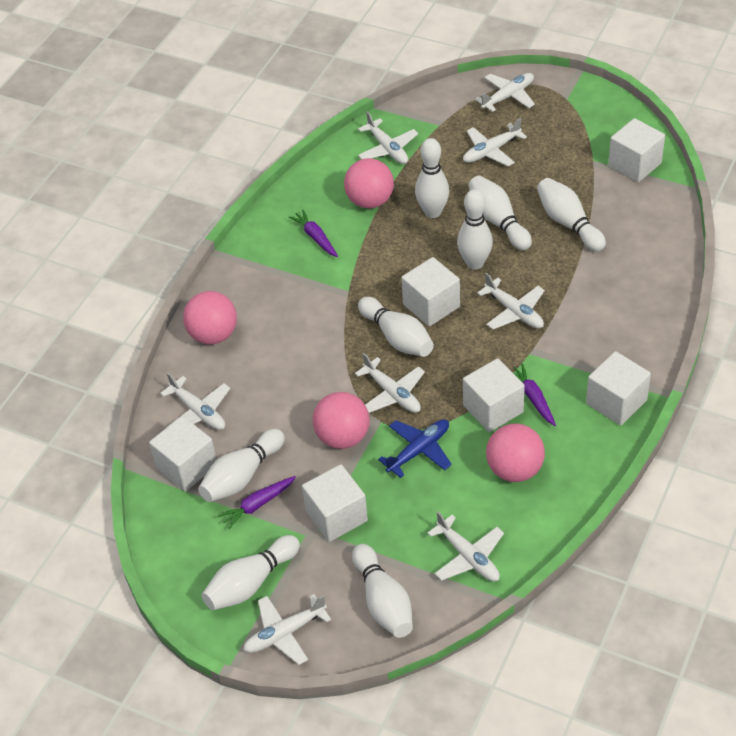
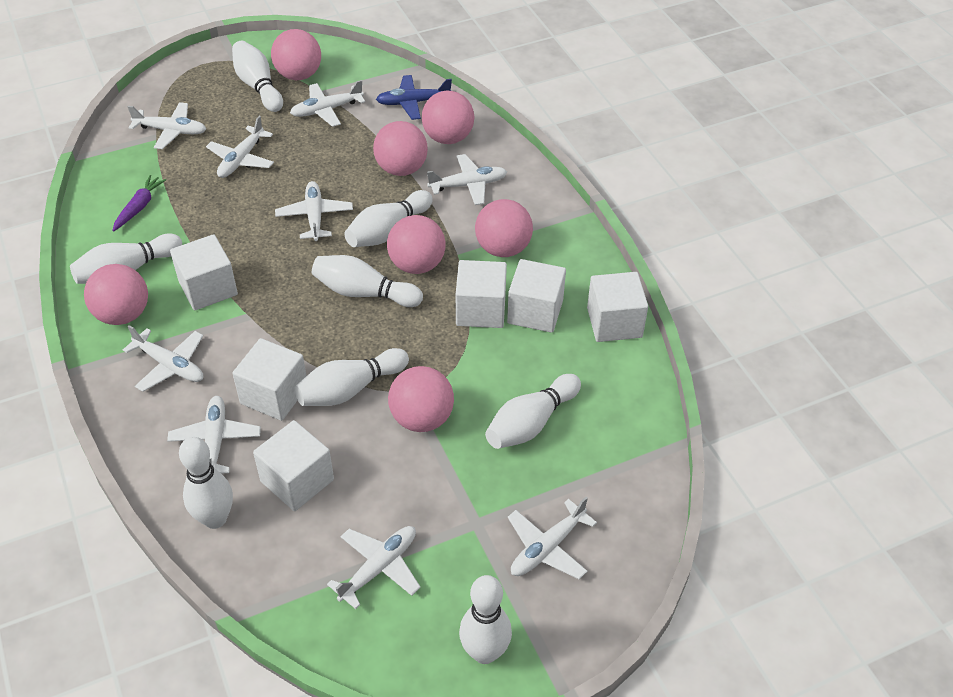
pink ball: [183,291,237,345] [313,392,370,449] [344,158,394,209] [486,424,545,482] = 4 -> [84,264,148,325] [271,29,321,80] [373,121,428,176] [387,215,445,274] [388,366,454,432] [422,90,474,144] [475,199,533,257] = 7
purple carrot: [218,476,296,529] [289,210,338,257] [512,363,556,426] = 3 -> [112,175,166,232] = 1
white plane: [160,373,230,430] [243,594,331,665] [355,353,425,413] [358,111,418,164] [427,511,504,582] [463,118,527,166] [475,73,535,112] [477,273,545,330] = 8 -> [123,325,203,392] [128,102,206,149] [167,396,261,474] [206,116,274,178] [275,181,353,241] [290,80,365,127] [327,526,420,609] [427,154,507,205] [508,497,597,579] = 9

